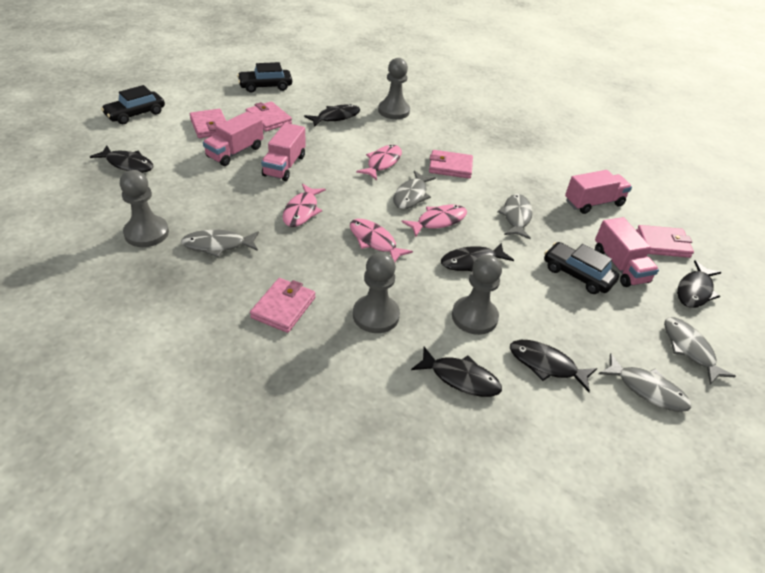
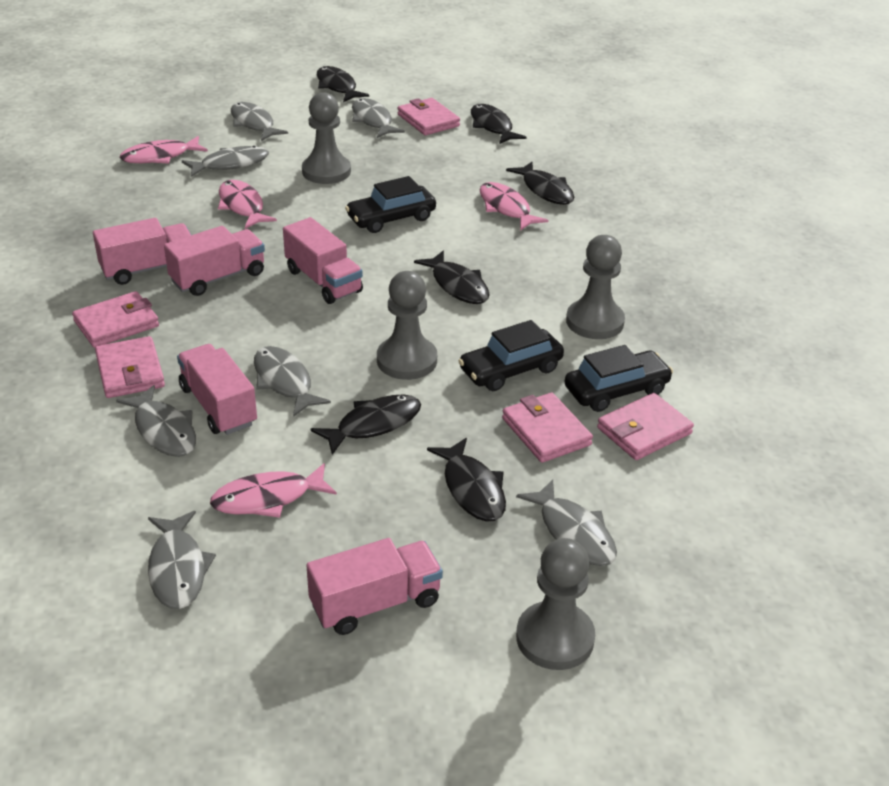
grey fish: [181,229,259,257] [393,171,436,209] [497,194,533,239] [599,353,691,412] [664,317,736,384] = 5 -> [116,385,196,457] [148,511,216,609] [182,146,269,177] [231,102,288,141] [254,346,331,417] [352,98,405,138] [516,479,617,566] = 7
pink truck: [203,112,263,166] [261,123,306,181] [565,170,632,214] [595,217,659,287] = 4 -> [93,218,191,285] [164,226,265,296] [177,344,257,435] [283,217,363,304] [306,538,443,635] = 5

